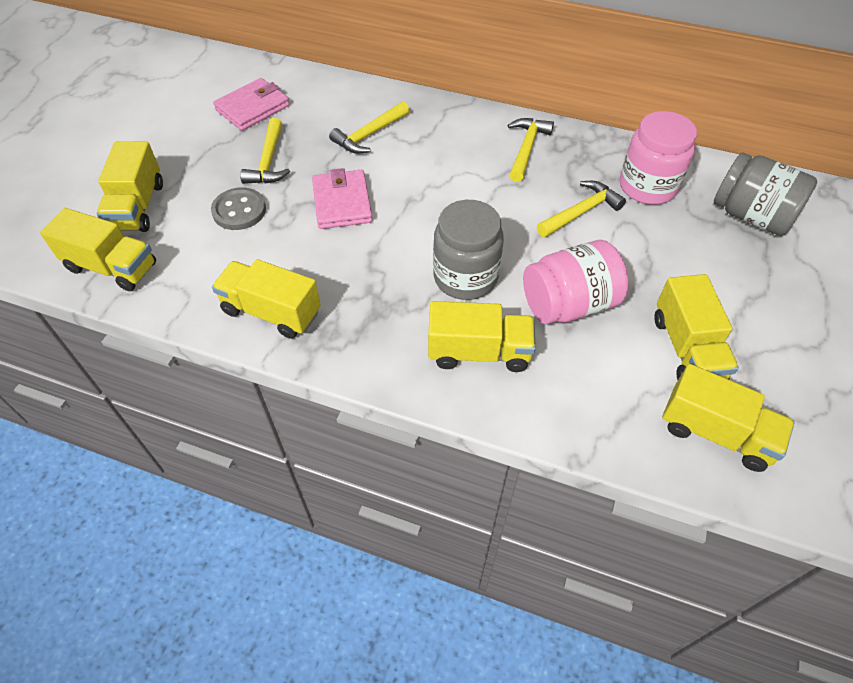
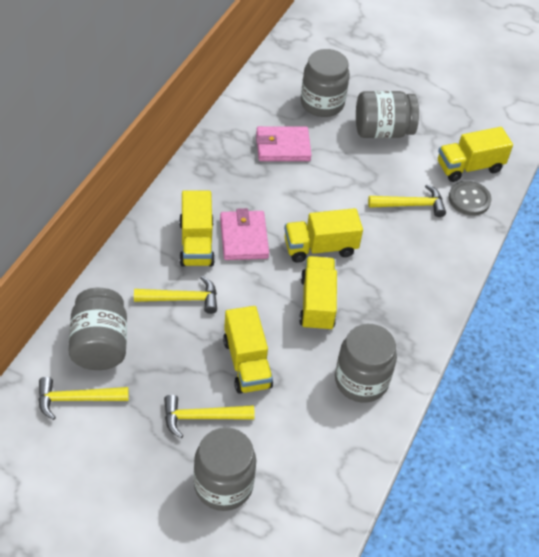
grey jar: [433,200,504,300] [714,153,817,236] = 2 -> [69,288,127,370] [194,427,256,511] [301,49,350,117] [335,324,397,403] [356,91,419,138] = 5
pink jar: [523,240,628,324] [620,111,697,205] = 2 -> none = 0
yellow truck: [40,208,156,291] [97,142,163,232] [212,259,321,339] [428,301,536,372] [654,274,739,380] [662,364,795,472] = 6 -> [179,190,215,267] [223,306,273,394] [284,208,363,263] [299,256,337,331] [438,127,513,182] = 5

